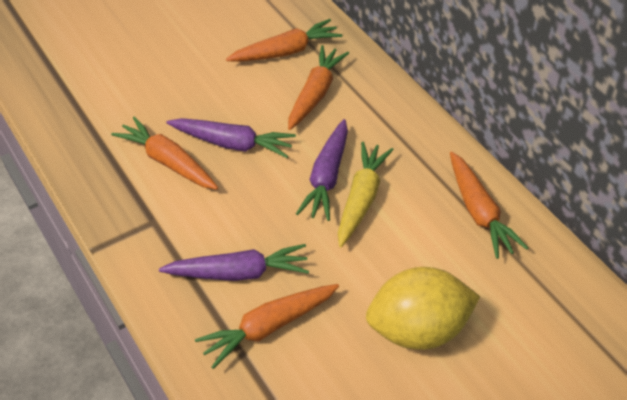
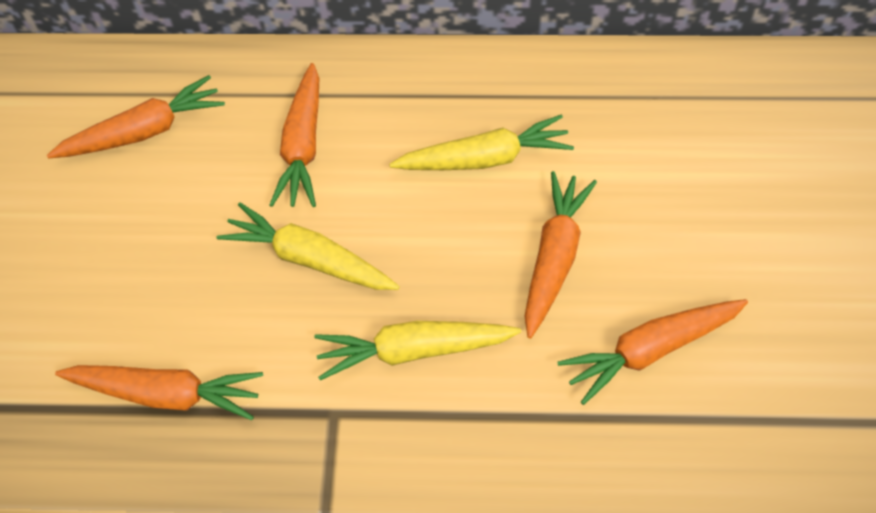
purple carrot: [159,244,309,281] [166,118,296,158] [296,119,348,221] = 3 -> none = 0
yellow carrot: [338,142,394,247] = 1 -> [216,202,400,290] [314,321,521,380] [389,115,574,170] = 3
yellow lemon: [366,267,480,350] = 1 -> none = 0

